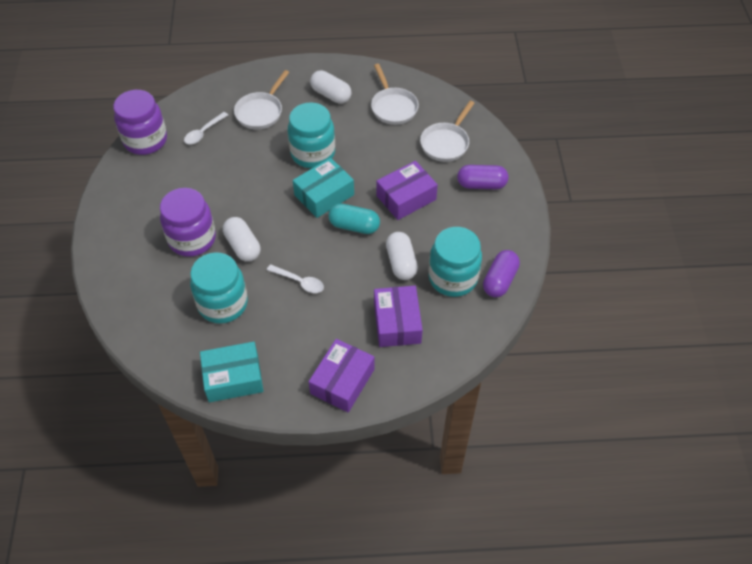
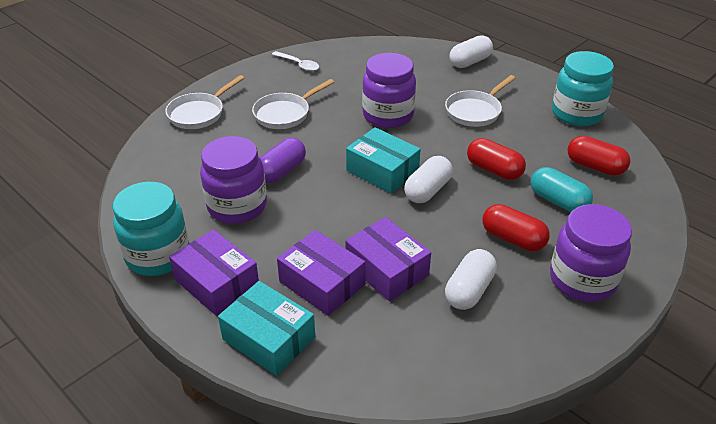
purple capsule: [457,165,508,189] [483,250,520,297] = 2 -> [260,138,306,183] = 1
purple jar: [113,90,167,155] [160,188,216,257] = 2 -> [200,136,267,224] [362,53,416,128] [550,204,632,302] = 3
red capsule: none = 0 -> [467,138,526,180] [483,204,550,251] [567,136,630,176] = 3
turquoise jar: [190,252,248,324] [288,102,335,168] [429,227,482,297] = 3 -> [113,182,189,276] [552,51,614,126] = 2
white spoon: [184,112,228,144] [267,264,324,293] = 2 -> [272,51,319,71] = 1

